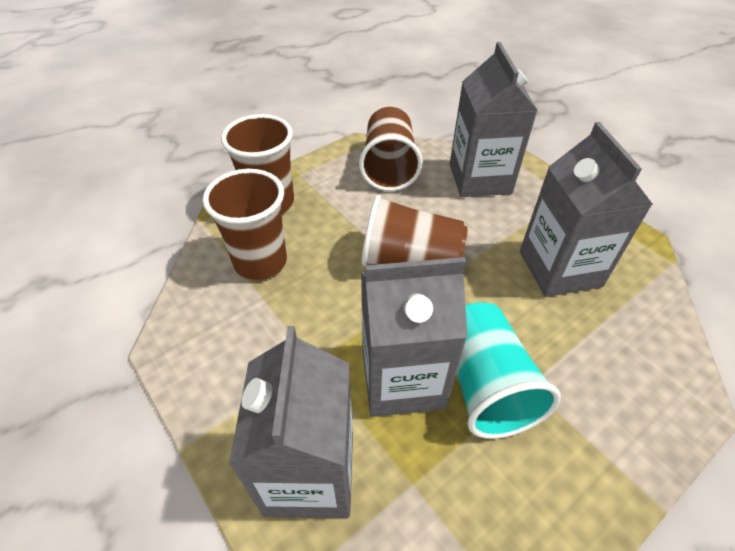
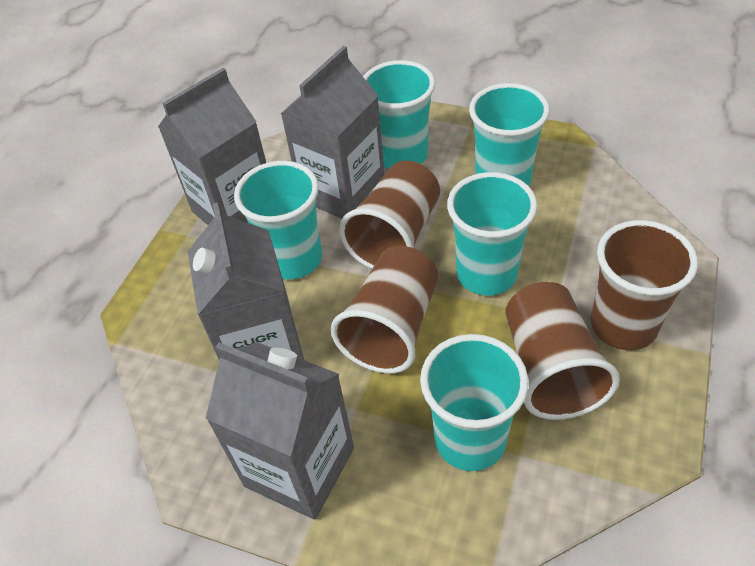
turquoise cup: [456,302,561,439] = 1 -> [234,161,322,279] [363,60,435,169] [420,334,529,471] [447,172,537,295] [469,83,550,186] = 5

